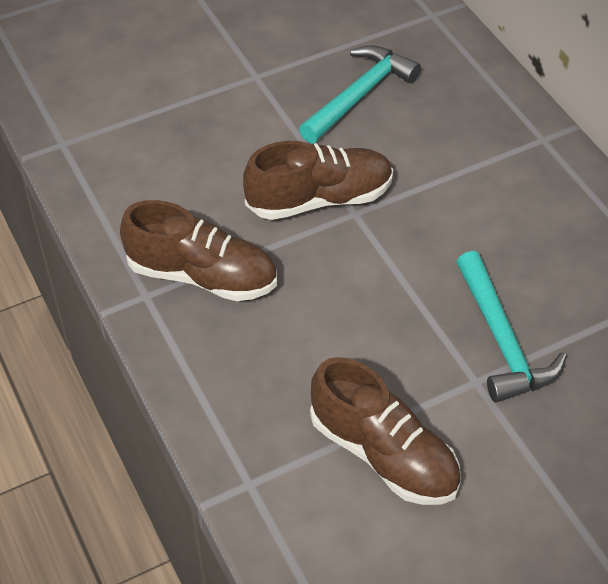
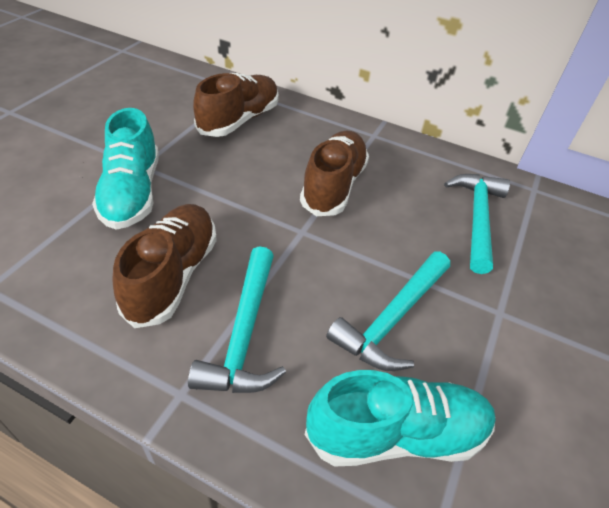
turquoise hammer: [299,45,421,143] [456,251,567,403] = 2 -> [188,247,286,393] [326,252,450,371] [444,174,510,274] = 3
turquoise shoe: none = 0 -> [92,108,159,230] [305,370,496,467] = 2

